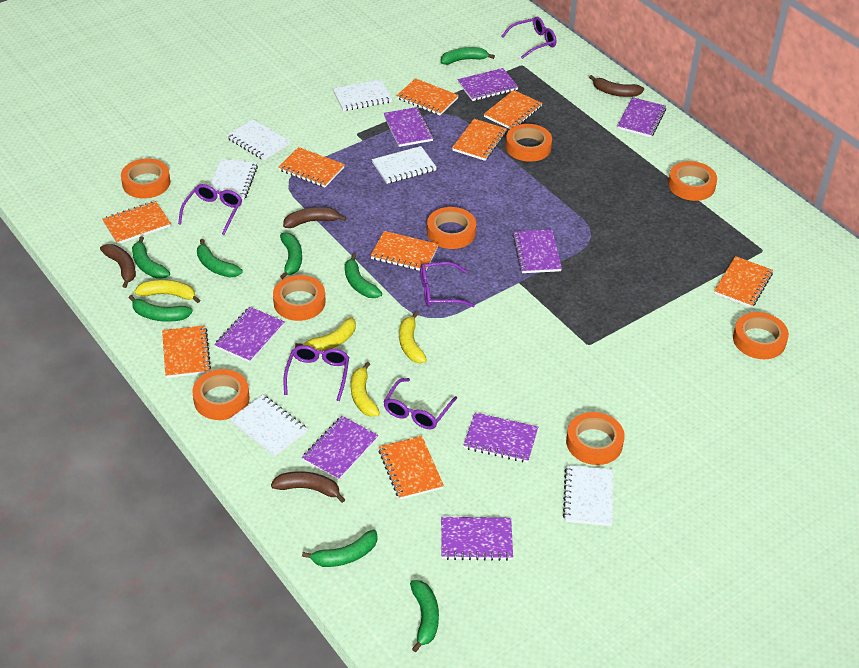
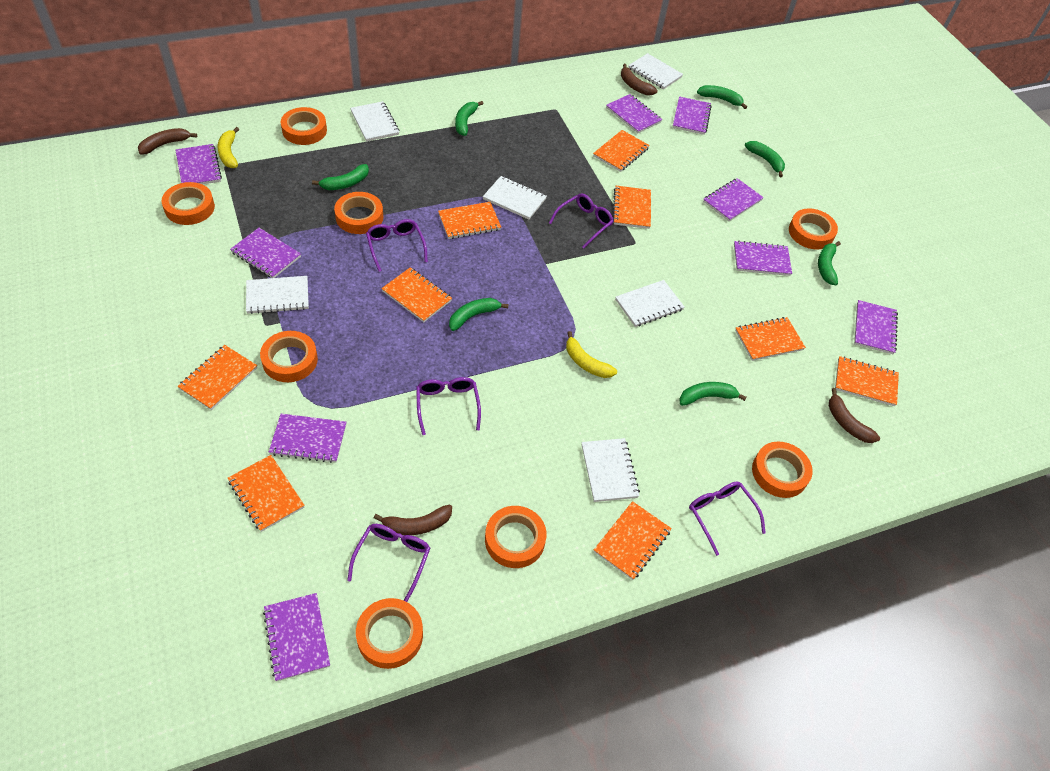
green banana: [129,295,193,322] [132,236,170,279] [197,239,243,277] [280,233,302,279] [302,530,377,567] [345,253,382,298] [410,580,439,652] [441,47,495,65] = 8 -> [312,164,369,190] [449,298,509,331] [455,101,484,136] [679,382,747,406] [697,85,747,109] [745,141,785,177] [818,241,841,285] = 7
purple notebook: [214,307,285,363] [302,416,378,480] [384,107,434,147] [441,517,513,561] [458,68,518,101] [463,412,538,463] [513,230,562,273] [617,97,666,137] = 8 -> [176,144,222,185] [230,228,301,278] [263,593,330,681] [269,414,346,463] [606,94,662,133] [672,96,712,135] [703,178,764,221] [734,241,792,276] [854,300,898,354] = 9
yellow banana: [134,280,200,303] [295,317,356,351] [351,362,380,417] [399,312,427,363] = 4 -> [218,127,239,168] [566,331,617,378] = 2

